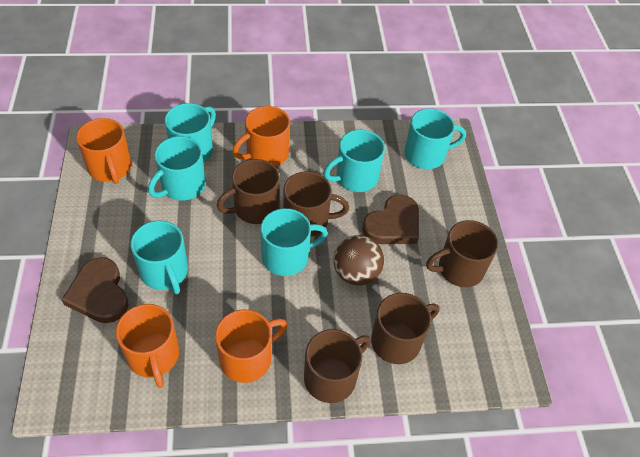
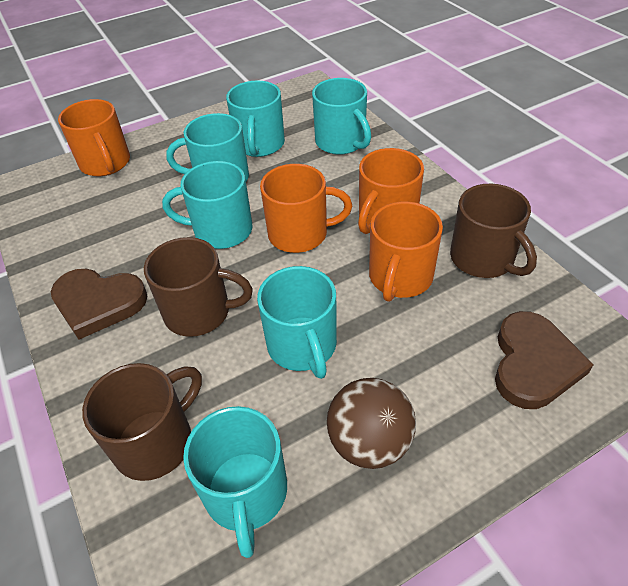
brown mug: [217,159,280,224] [283,172,349,237] [304,329,370,403] [371,293,439,364] [426,220,498,287] = 5 -> [82,363,202,481] [144,237,253,337] [450,184,537,278] = 3

